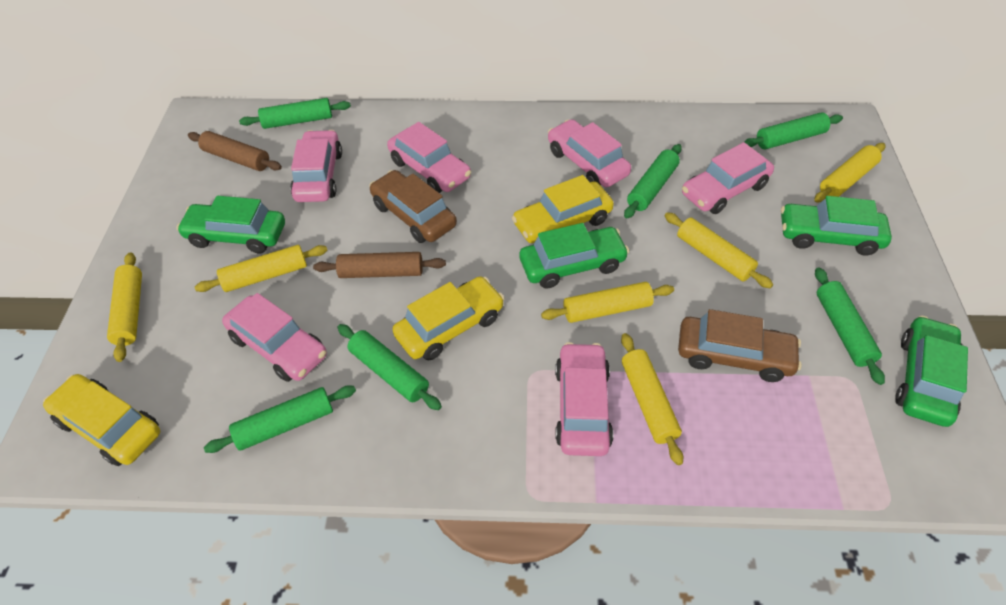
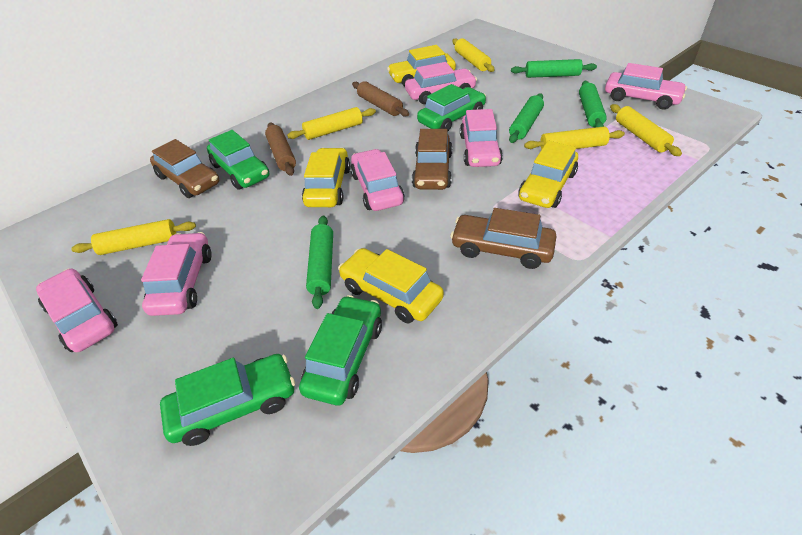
brown car: [369,170,457,243] [678,309,802,382] = 2 -> [150,139,219,198] [412,129,452,190] [450,208,557,269] = 3
green rolling pin: [204,385,356,453] [239,98,351,129] [337,324,442,410] [624,144,682,218] [744,112,843,149] [815,267,885,385] = 6 -> [306,216,333,309] [509,94,544,143] [511,59,597,78] [579,81,607,127] = 4
yellow car: [43,374,160,466] [393,276,504,361] [512,175,614,243] = 3 -> [302,148,350,207] [338,248,444,323] [387,45,456,86] [518,141,578,208] = 4
yellow rolling pin: [107,252,142,362] [195,245,328,292] [541,282,674,323] [621,333,683,465] [665,212,773,288] [814,143,886,203] = 6 -> [71,219,196,255] [287,107,376,140] [452,38,495,72] [524,126,625,149] [610,104,682,156] = 5

